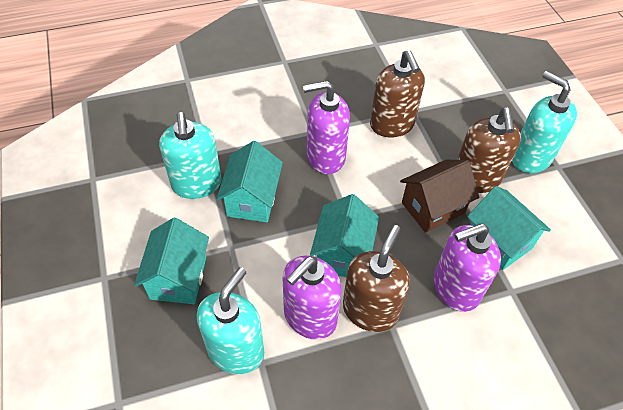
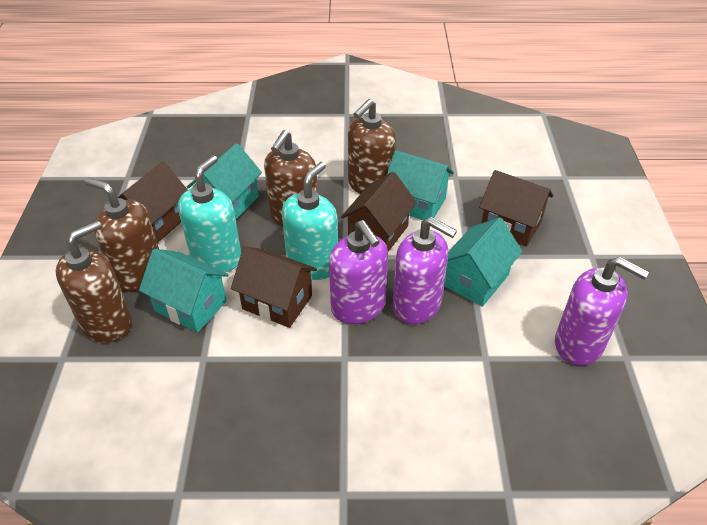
brown house: [400,160,479,233] = 1 -> [118,162,188,243] [231,246,317,328] [341,172,417,252] [479,170,553,246] = 4
brown soap dispenser: [343,225,410,332] [370,50,425,137] [457,108,521,193] = 3 -> [55,220,132,343] [85,177,159,292] [264,130,318,227] [348,99,396,194] = 4
turquoise soap dispenser: [159,112,222,199] [197,267,264,374] [512,71,577,173] = 3 -> [178,155,241,272] [282,162,338,280] = 2

